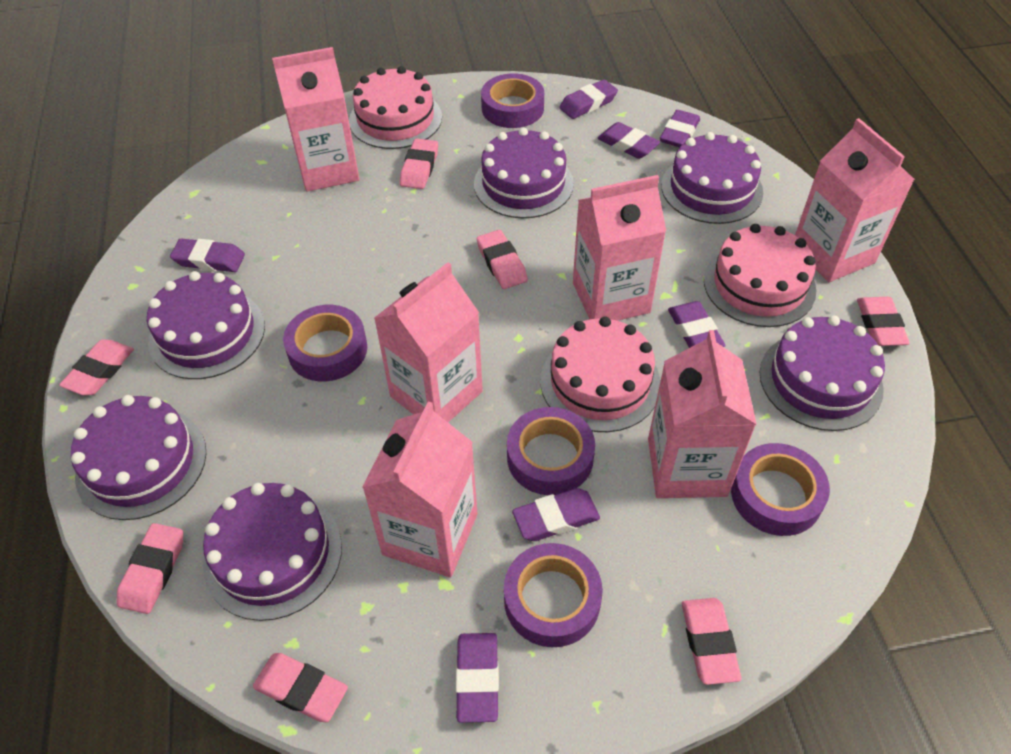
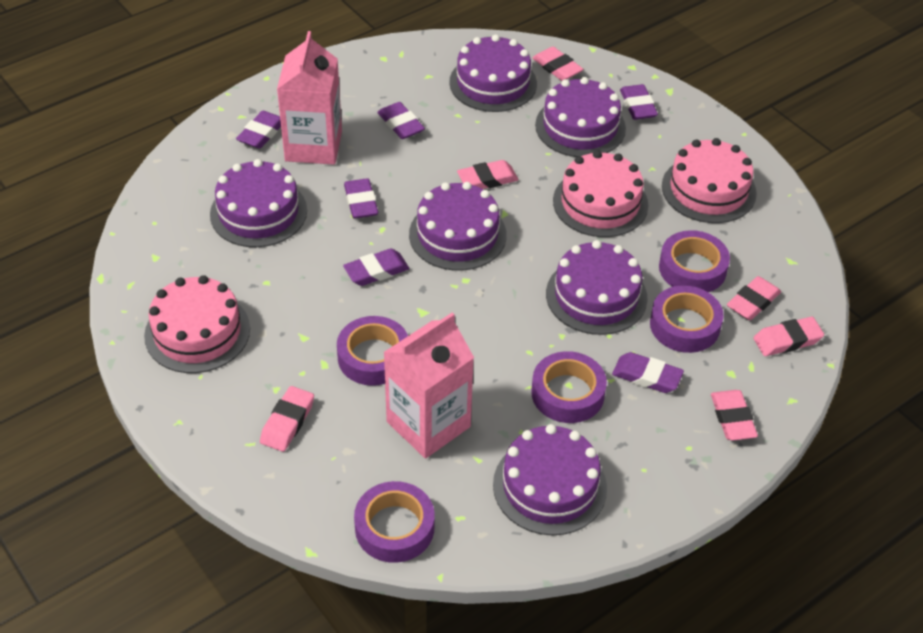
pink carton: [272,47,359,192] [362,402,478,577] [374,262,483,422] [573,175,666,321] [648,330,757,498] [795,118,915,282] = 6 -> [277,31,342,165] [383,313,474,458] = 2
pink eraser: [59,339,134,395] [117,523,183,614] [253,653,348,722] [400,138,438,189] [477,230,528,289] [682,598,742,685] [857,297,910,346] = 7 -> [260,386,314,452] [457,160,518,189] [532,47,583,81] [711,390,758,441] [727,276,781,320] [754,317,824,356] = 6
purple eraser: [170,239,245,272] [456,633,499,723] [512,488,600,541] [559,79,618,119] [598,122,660,159] [660,110,700,147] [668,301,726,348] = 7 -> [236,111,281,149] [343,249,409,286] [344,178,378,219] [377,102,425,139] [612,352,684,393] [620,84,658,120] = 6

